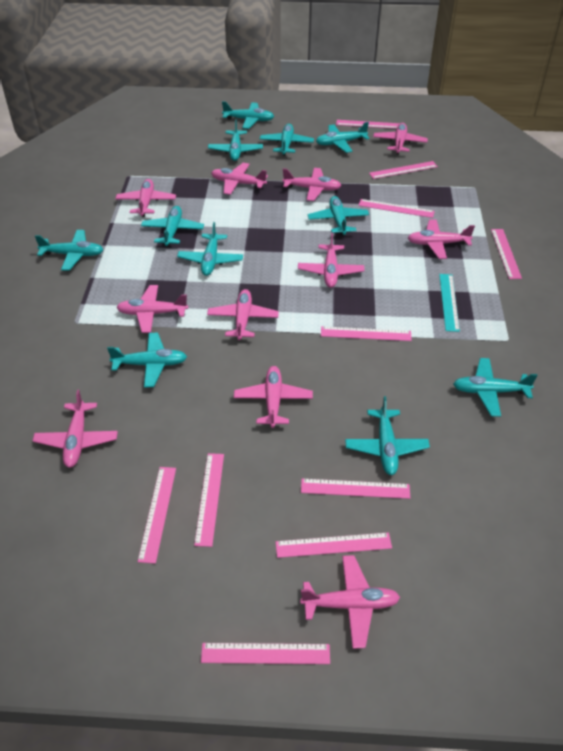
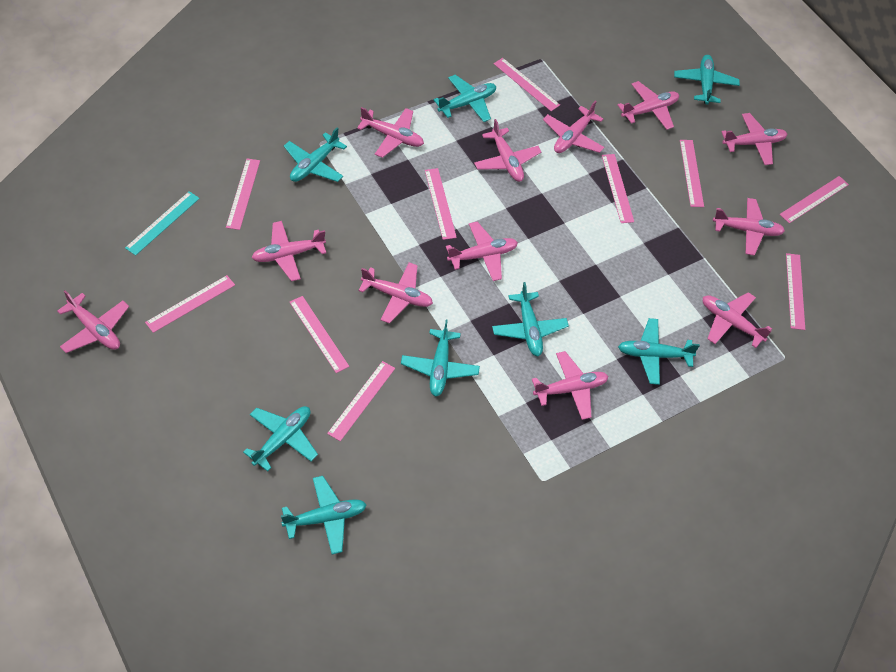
pink plane: [33,390,118,468] [115,179,176,217] [116,285,188,333] [207,289,279,340] [211,163,268,195] [234,366,313,428] [282,168,342,201] [298,232,364,288] [300,555,400,649] [373,123,428,155] [408,220,475,259] = 11 -> [57,290,129,353] [252,221,327,281] [357,107,424,158] [358,262,433,323] [446,222,518,281] [474,119,541,182] [532,351,609,420] [543,100,604,153] [618,81,679,130] [703,292,772,348] [713,198,785,256] [721,113,787,165] = 12
turquoise plane: [35,230,103,271] [107,333,187,388] [141,206,204,247] [177,222,243,276] [208,119,263,161] [222,101,274,129] [260,124,314,156] [308,196,369,236] [316,122,369,153] [345,396,430,475] [453,358,537,417] = 11 -> [243,406,318,471] [281,476,367,554] [284,127,347,182] [401,320,480,397] [434,75,496,122] [492,282,569,356] [618,318,700,385] [674,55,740,105] = 8

